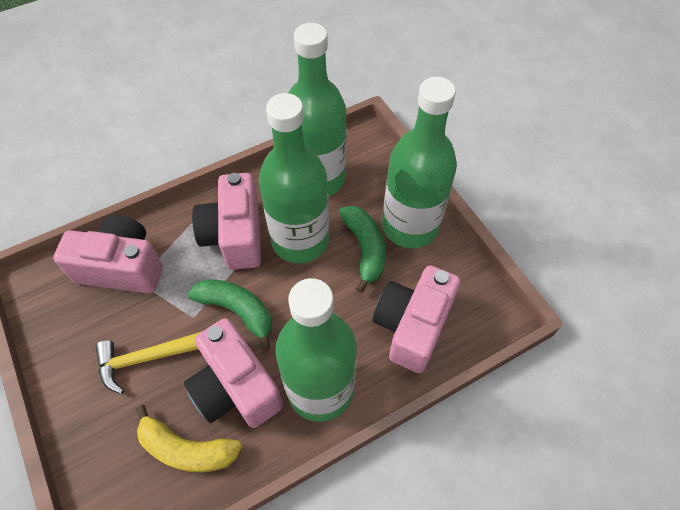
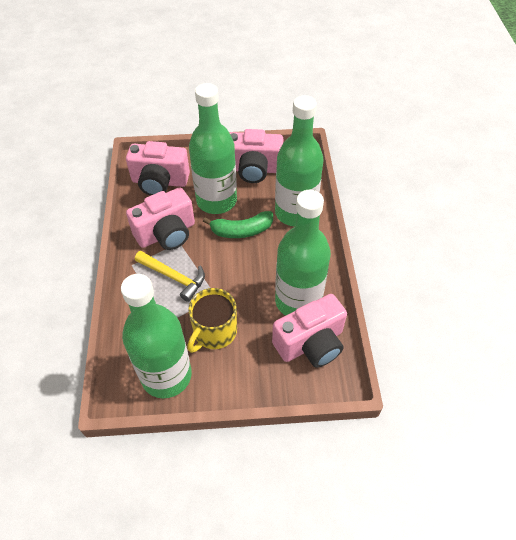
green banana: [187,279,272,351] [339,205,386,293] = 2 -> [203,211,273,238] = 1
yellow banana: [136,405,242,472] = 1 -> none = 0
yellow mug: none = 0 -> [187,288,237,353] = 1

